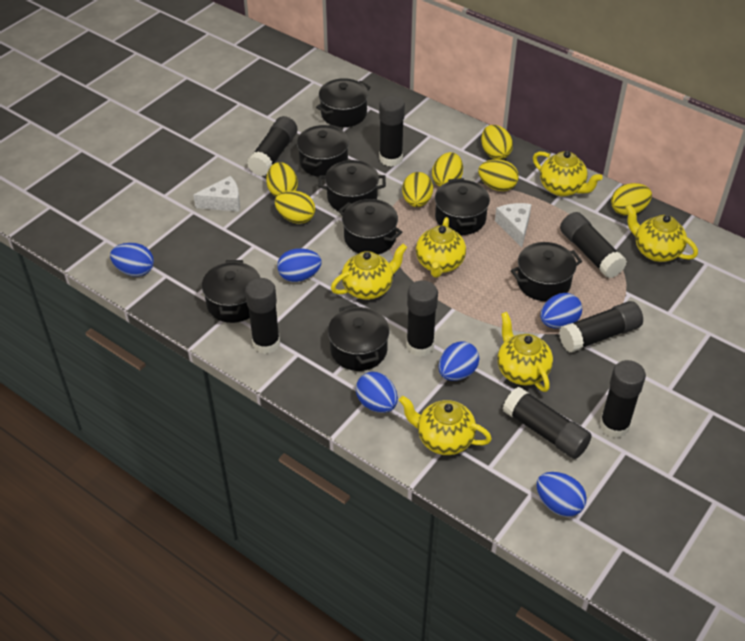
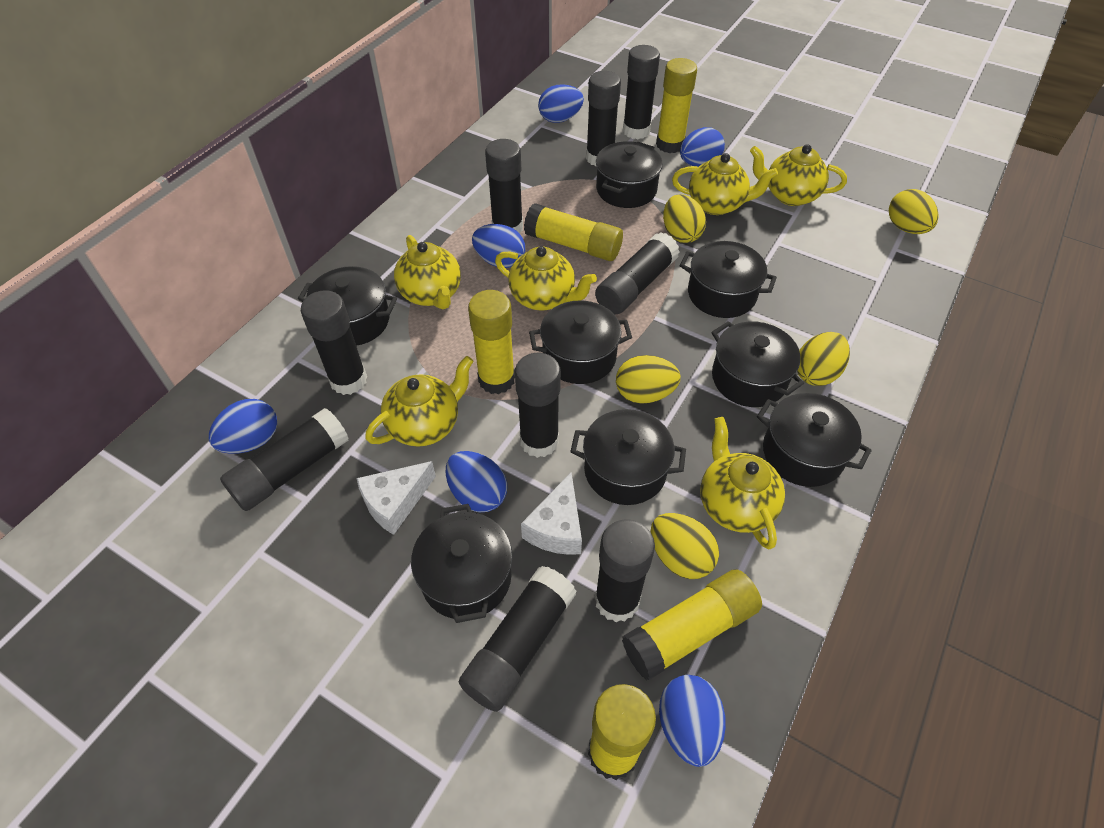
black glue stick: [245,278,280,354] [247,116,297,176] [379,96,405,167] [406,280,438,357] [503,387,592,459] [559,301,643,353] [560,212,627,278] [599,360,646,438] = 8 -> [220,408,349,511] [301,290,367,395] [459,566,577,712] [485,139,523,234] [515,353,561,458] [586,71,621,167] [595,232,680,315] [595,519,655,622] [623,45,660,139] = 9
yellow egg: [266,162,298,197] [275,191,315,224] [402,172,433,207] [432,152,463,187] [478,159,519,191] [481,125,513,159] [611,183,652,216] = 7 -> [616,355,681,404] [650,513,719,579] [663,194,706,243] [797,332,850,386] [889,189,939,234] = 5
yellow glue stick: none = 0 -> [468,290,515,394] [524,203,623,261] [588,684,656,780] [622,569,762,680] [656,58,697,153] = 5

